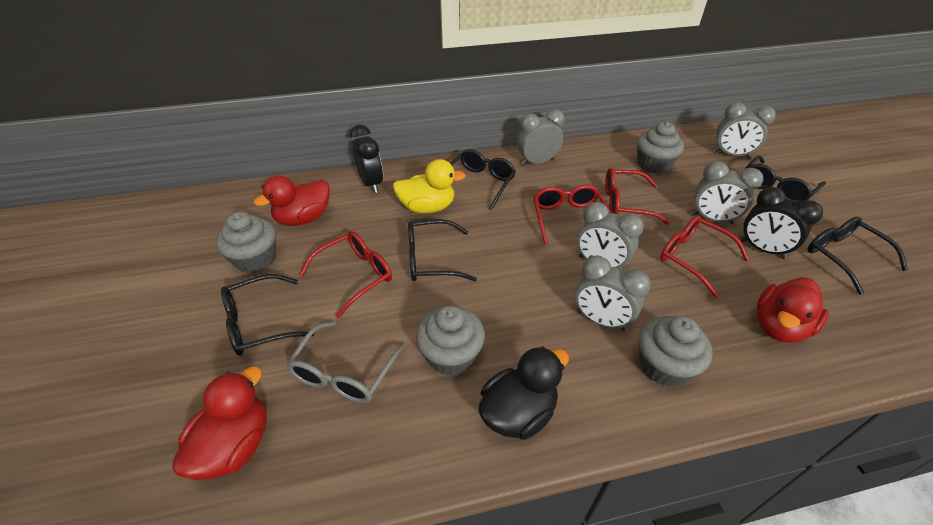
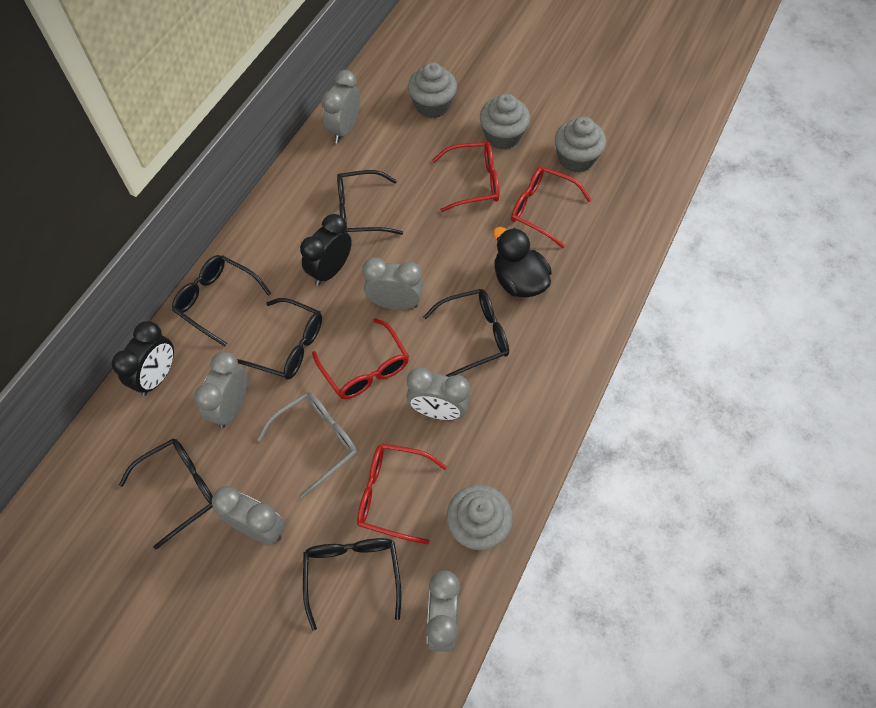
black glasses: [221,274,315,356] [408,219,477,281] [450,149,516,210] [745,155,826,203] [807,217,908,295] = 5 -> [119,438,213,550] [172,255,272,346] [237,298,322,380] [303,538,402,631] [337,170,403,235] [423,289,509,377] = 6
grey clock: [517,109,565,166] [575,256,651,331] [577,202,644,271] [691,161,763,224] [713,102,776,158] = 5 -> [194,352,247,428] [212,486,285,545] [321,70,360,143] [362,257,423,310] [406,367,470,420] [426,570,460,652] = 6
red duck: [172,366,267,480] [254,175,330,226] [757,277,829,343] = 3 -> none = 0
yellow duck: [393,159,466,213] = 1 -> none = 0

